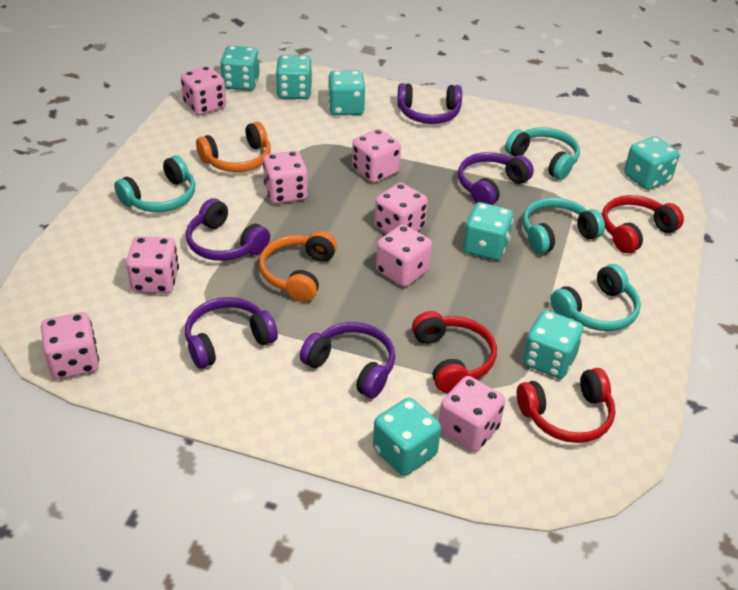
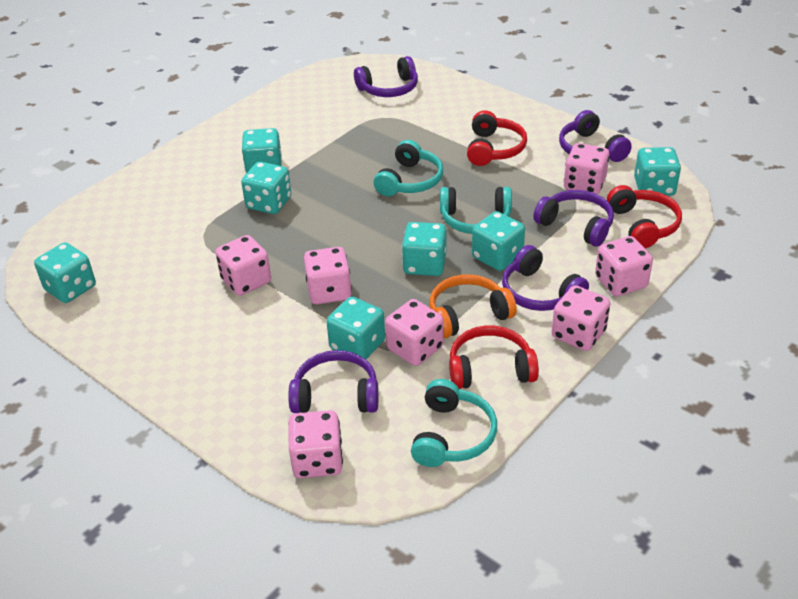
orange headphones: [196,122,271,172] [259,231,337,302] = 2 -> [430,274,517,338] = 1
pink dice: [41,312,99,379] [126,236,179,293] [181,66,226,115] [263,151,308,204] [352,129,401,183] [375,183,428,234] [376,224,432,287] [439,376,505,452] = 8 -> [215,235,271,296] [288,410,343,478] [304,247,352,304] [385,299,444,366] [552,285,610,351] [564,143,609,194] [595,236,653,297] = 7
turquoise headphones: [114,155,195,212] [505,127,580,180] [522,198,605,254] [550,264,641,331] = 4 -> [374,140,443,196] [411,379,497,467] [440,187,512,234] = 3

